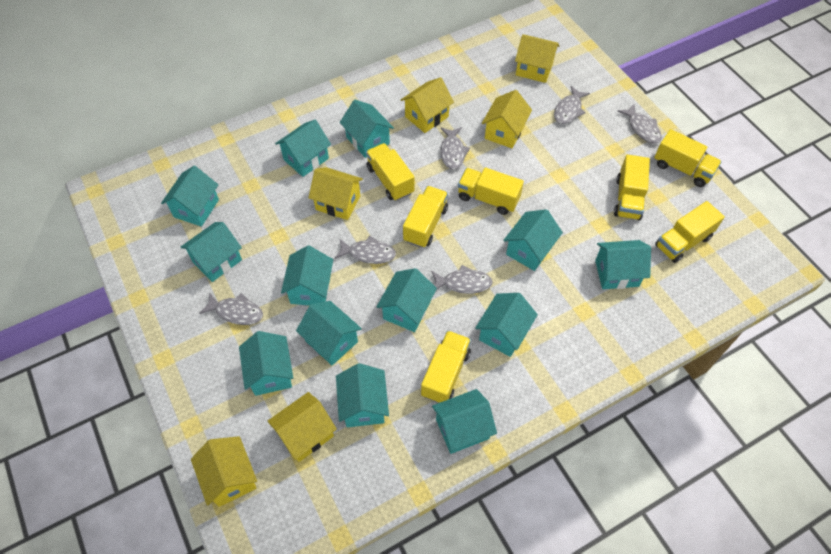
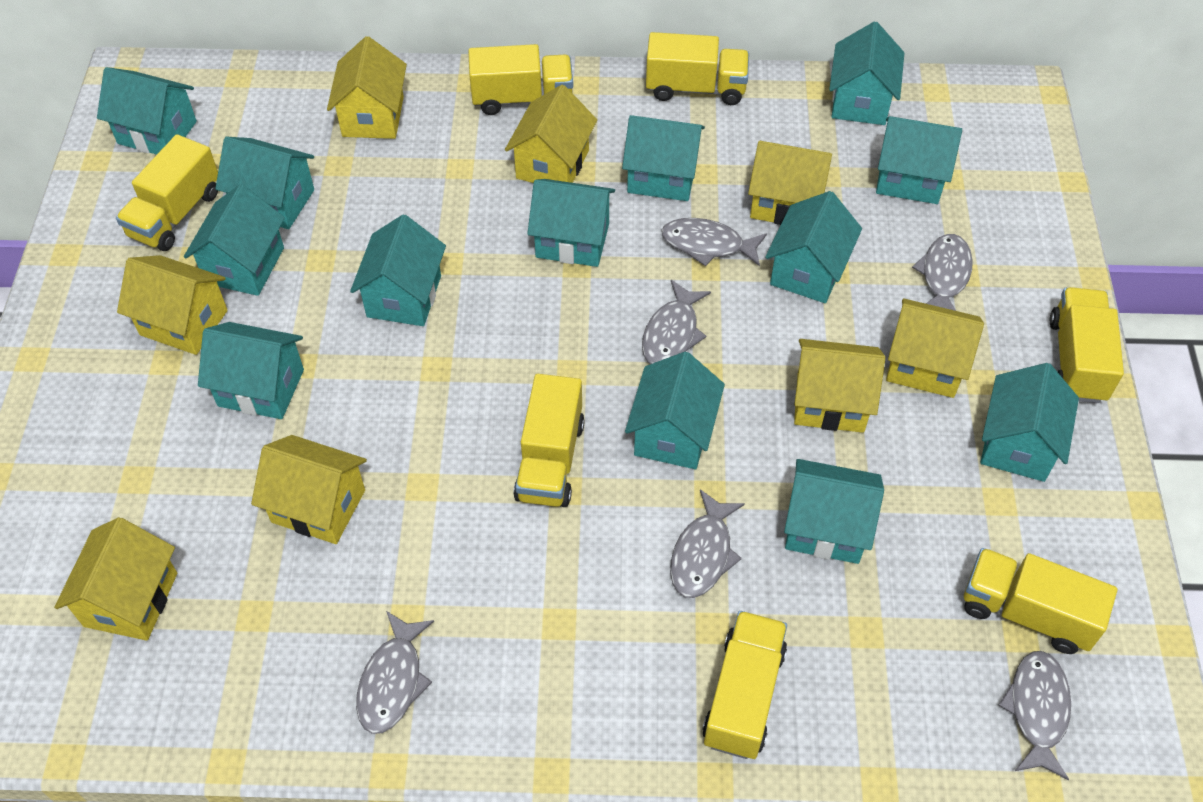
yellow house: [191,436,257,507] [268,392,337,462] [308,167,363,220] [401,77,454,133] [482,90,532,148] [515,34,559,83] = 6 -> [54,517,177,641] [117,255,228,355] [251,435,367,544] [327,36,407,139] [505,85,597,183] [748,141,832,225] [794,339,885,433] [886,299,984,398] = 8

